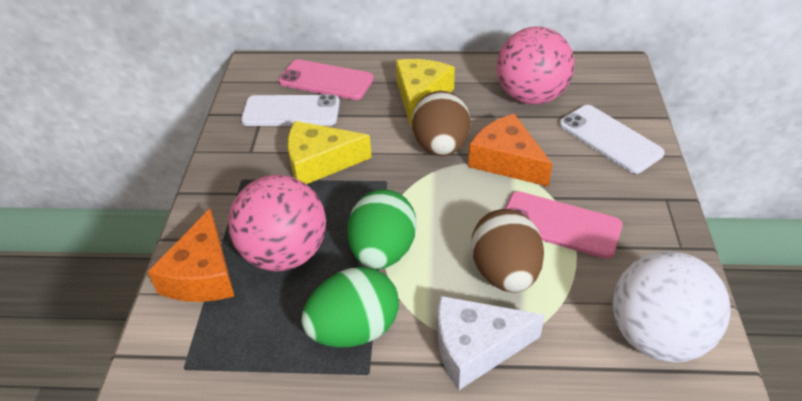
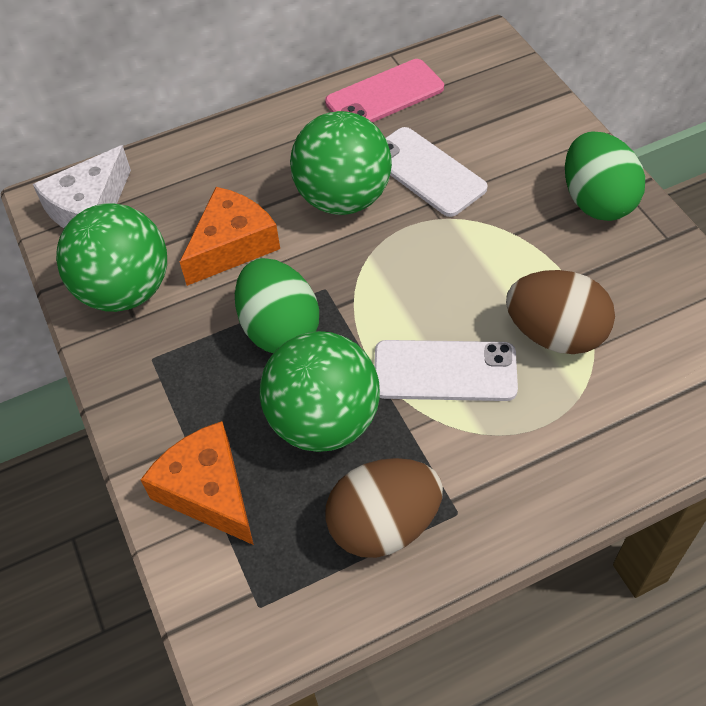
green ball: none = 0 -> [56,203,167,312] [260,331,380,452] [290,111,392,215] = 3
pink ball: [228,175,326,271] [497,26,575,105] = 2 -> none = 0
pink phone: [278,59,374,100] [505,191,622,259] = 2 -> [325,59,444,123] = 1
white ball: [613,251,730,362] = 1 -> none = 0
yellow cheese: [288,121,372,184] [396,59,455,126] = 2 -> none = 0

